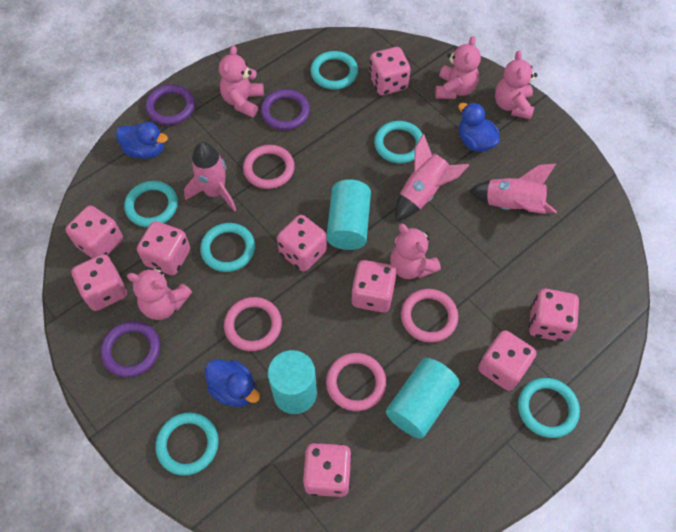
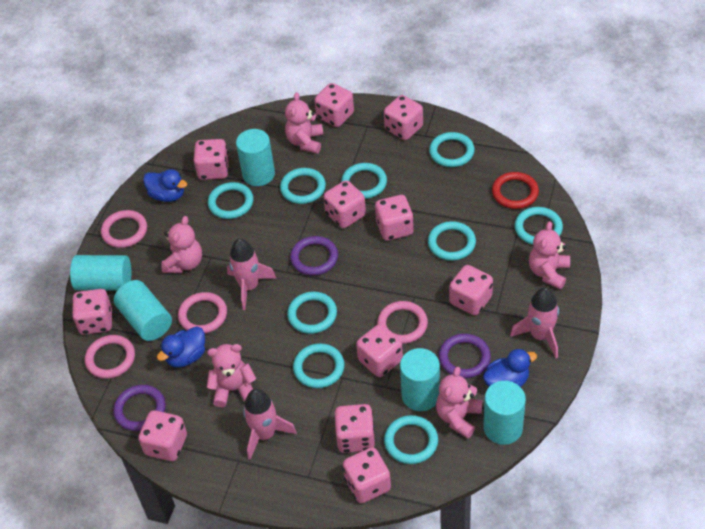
pink dice: [66,205,123,258] [71,254,127,311] [137,221,190,275] [277,215,327,271] [303,443,352,497] [351,260,397,313] [369,47,410,95] [478,330,536,391] [529,289,579,342] = 9 -> [72,289,112,335] [138,410,187,461] [194,139,229,180] [314,83,354,127] [323,180,366,228] [335,404,375,453] [343,447,391,503] [356,324,403,377] [375,195,414,241] [384,95,423,140] [449,265,493,315] = 11
red ring: none = 0 -> [492,172,539,209] = 1
turquoise cylinder: [268,350,317,414] [327,179,371,250] [386,358,460,439] = 3 -> [70,255,131,291] [114,280,172,341] [236,129,275,186] [400,348,440,411] [483,381,526,445] = 5
turquoise ring: [124,181,178,227] [156,412,219,476] [200,223,255,272] [310,51,358,89] [374,121,422,164] [518,378,580,438] = 6 -> [208,182,254,219] [280,168,326,204] [287,292,337,334] [293,343,344,388] [341,163,387,199] [384,415,438,464] [428,221,476,261] [429,132,475,167] [514,207,563,245] = 9

